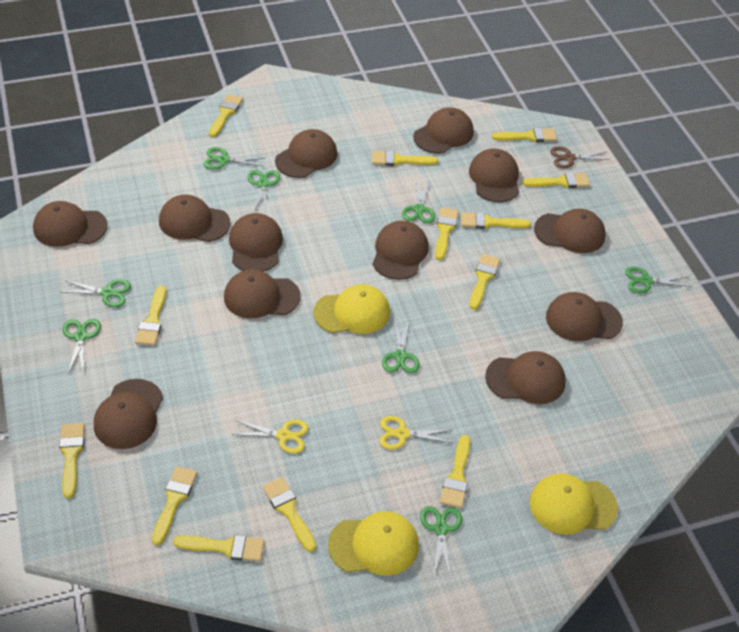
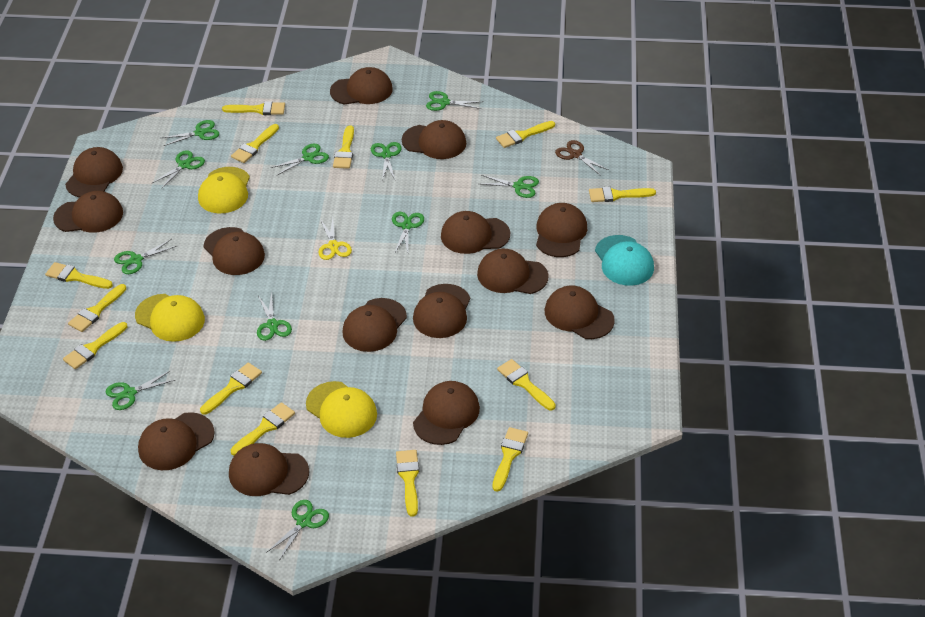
brown cap: [33,201,108,247] [94,379,163,449] [159,195,230,242] [224,269,301,319] [229,213,283,272] [275,129,337,178] [372,221,429,280] [413,107,474,154] [469,148,519,202] [485,351,566,404] [534,209,606,253] [546,292,623,341] = 12 -> [53,191,123,233] [65,147,123,197] [138,412,215,470] [204,227,265,275] [229,443,309,496] [330,67,393,105] [342,298,407,352] [402,120,466,159] [413,284,470,338] [413,381,480,445] [441,211,510,254] [477,249,549,294] [536,203,587,257] [545,285,615,339] = 14
green scissors: [62,279,131,307] [63,319,101,373] [204,147,266,170] [247,170,280,211] [382,320,420,374] [402,180,435,223] [420,506,462,577] [625,267,692,293] = 8 -> [106,371,175,410] [114,239,177,274] [152,150,205,189] [162,120,220,146] [257,292,292,341] [266,500,329,561] [270,144,329,175] [371,142,402,180] [392,212,424,253] [426,91,483,111] [482,175,539,198] = 11
turquoise cap: none = 0 -> [595,235,654,286] = 1
yellow scissors: [232,419,309,454] [379,416,453,450] = 2 -> [319,218,352,260] = 1

